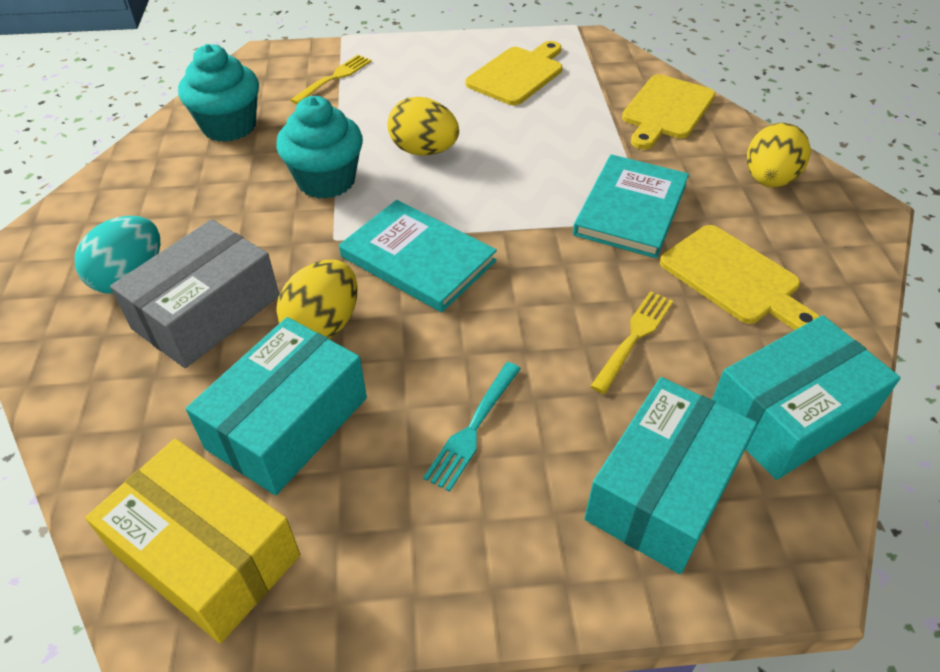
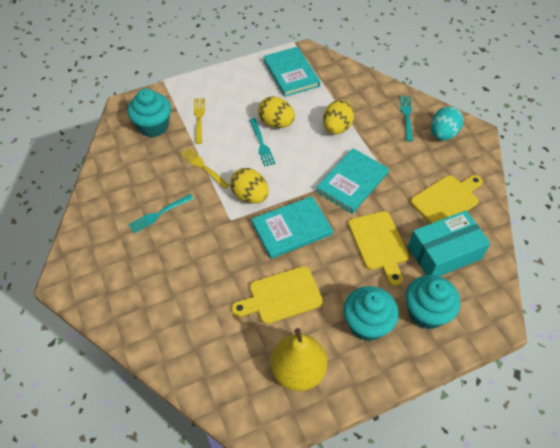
grey box: [110,219,279,368] = 1 -> none = 0
turquoise book: [339,200,497,312] [573,154,689,258] = 2 -> [252,196,333,259] [263,47,320,97] [316,148,389,214] = 3
turquoise box: [186,317,367,495] [584,377,757,574] [712,315,901,480] = 3 -> [408,211,491,276] = 1
turquoise cupcake: [178,44,259,142] [276,96,363,199] = 2 -> [127,89,171,137] [343,286,399,341] [405,275,460,330] = 3
turquoise fork: [423,362,521,492] = 1 -> [128,194,194,233] [249,118,275,167] [400,96,413,142] = 3
yellow box: [85,439,300,643] = 1 -> none = 0
yellow pear: none = 0 -> [271,328,327,391] = 1

